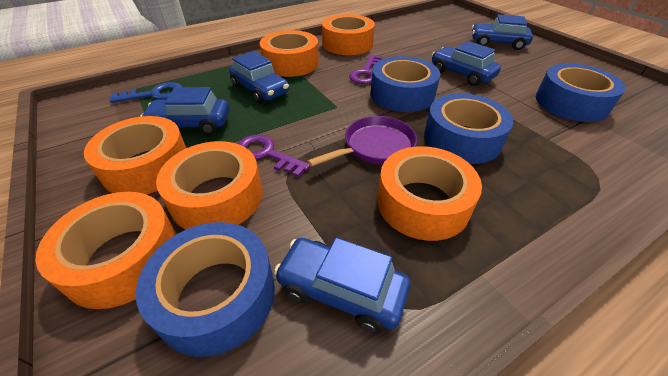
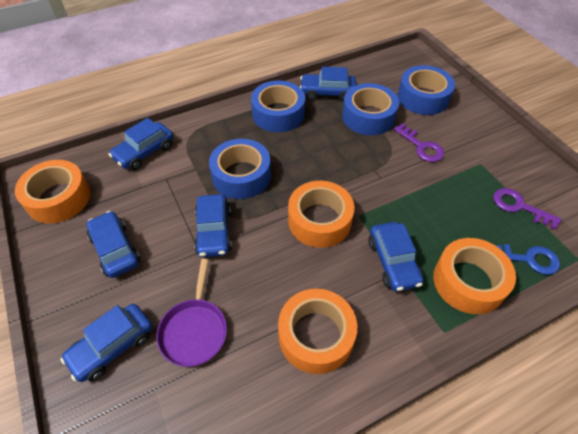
blue car: [140,87,229,135] [229,51,289,104] [274,238,410,334] [432,41,501,86] [472,14,533,50] = 5 -> [60,304,152,382] [86,211,140,278] [108,118,174,170] [194,194,232,258] [300,67,356,102] [368,222,423,292] = 6
orange tape: [35,192,177,309] [84,116,186,194] [156,141,263,229] [260,30,319,77] [322,14,375,55] [377,146,482,241] = 6 -> [15,160,90,223] [278,289,357,374] [288,181,354,248] [433,238,516,314] = 4

